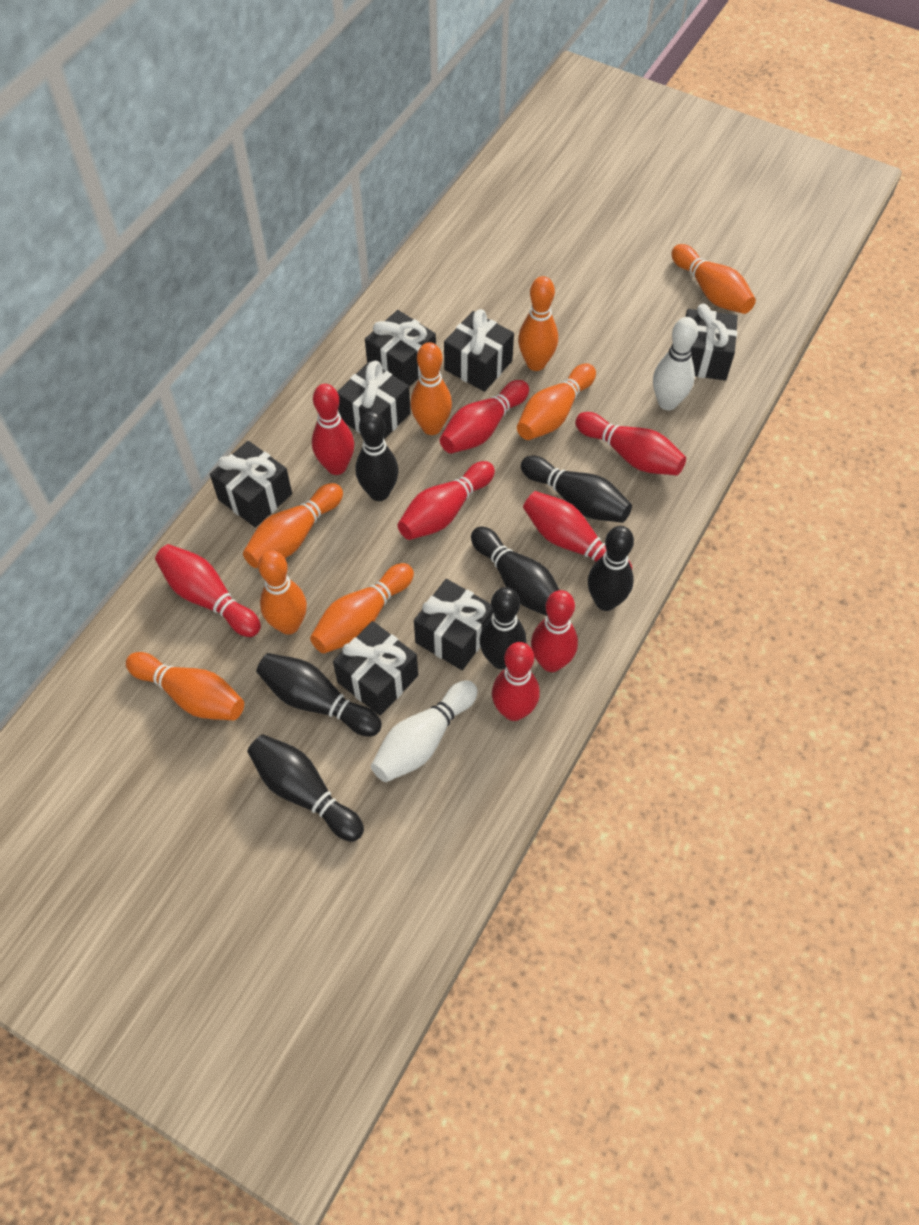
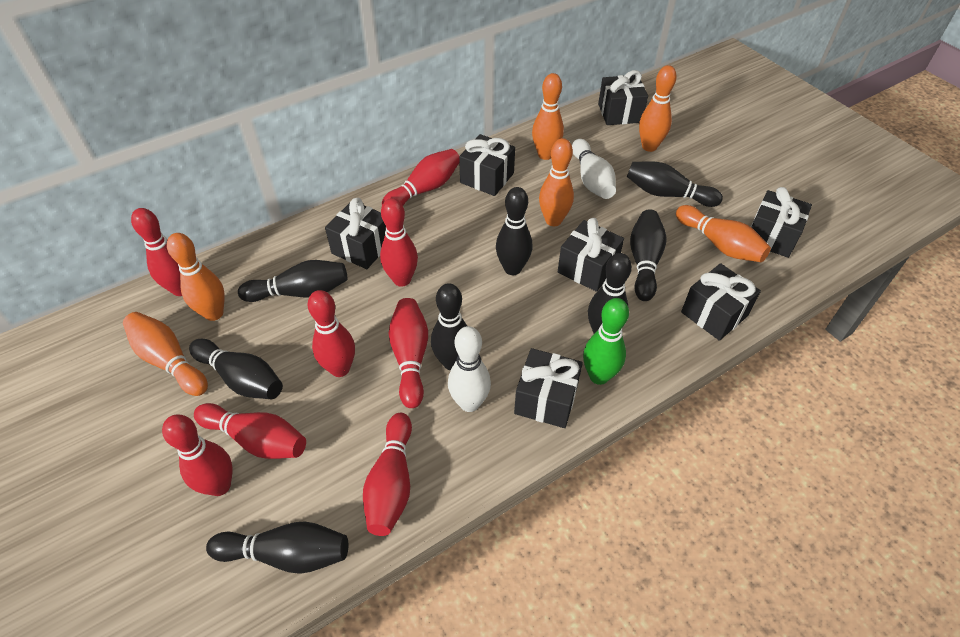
black bowling pin: [247,734,364,842] [256,653,382,737] [356,411,399,501] [471,527,559,616] [480,587,526,669] [521,456,632,523] [588,526,634,611] = 7 -> [189,338,283,399] [206,521,348,574] [238,260,347,302] [431,283,467,370] [496,187,533,275] [588,253,632,334] [627,161,723,207] [630,210,667,301] = 8
green bowling pin: none = 0 -> [583,298,629,385] = 1
orange bowling pin: [126,652,244,720] [243,483,343,568] [258,551,307,635] [310,563,414,654] [411,342,452,435] [517,363,596,440] [518,276,558,371] [671,244,756,314] = 8 -> [123,312,208,396] [167,233,225,321] [532,73,564,160] [539,138,574,226] [639,65,677,152] [676,205,771,262] = 6

